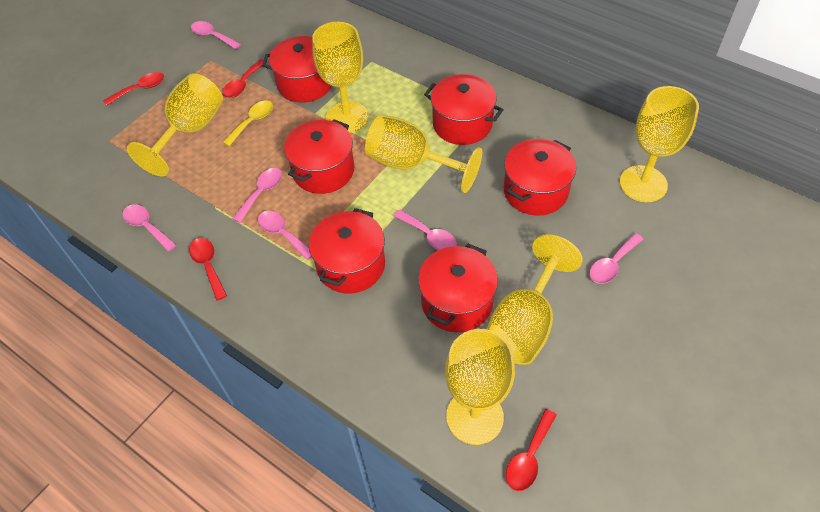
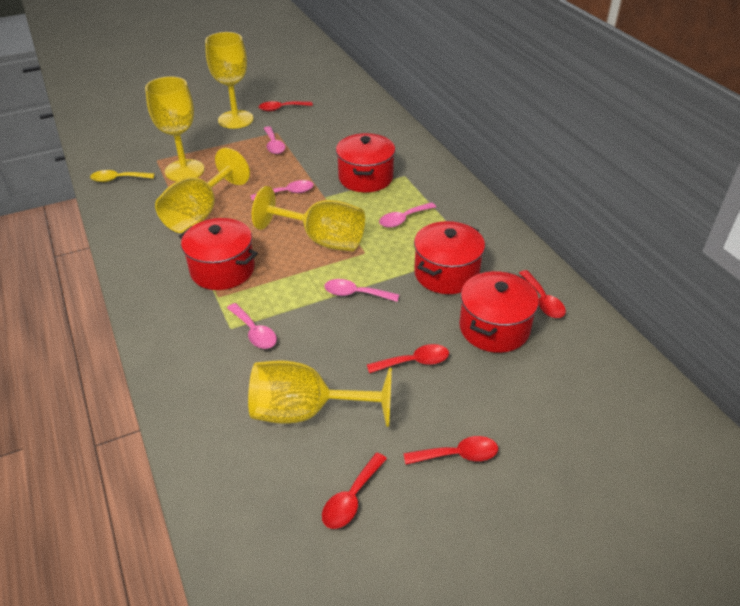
pink spoon: [123,204,176,251] [191,21,241,49] [233,168,282,223] [258,211,311,260] [394,210,457,250] [590,233,644,284] = 6 -> [227,303,277,349] [250,180,314,201] [263,126,285,154] [324,279,399,302] [379,202,436,228] = 5
red pot: [262,36,332,103] [284,119,354,194] [309,208,385,293] [418,244,498,332] [424,74,504,145] [503,139,576,215] = 6 -> [179,218,258,290] [336,133,395,192] [414,221,485,294] [459,271,539,353] = 4
red spoon: [103,72,164,106] [189,238,227,301] [222,59,267,98] [506,409,557,491] = 4 -> [259,101,313,111] [322,453,387,529] [367,344,449,373] [403,436,498,465] [519,270,566,318] = 5
yellow goblet: [127,73,223,176] [312,22,369,133] [365,115,482,193] [445,329,515,445] [487,234,583,365] [620,86,699,202] = 6 -> [145,76,205,181] [155,148,250,233] [205,32,254,129] [248,360,392,427] [252,186,365,252] = 5

